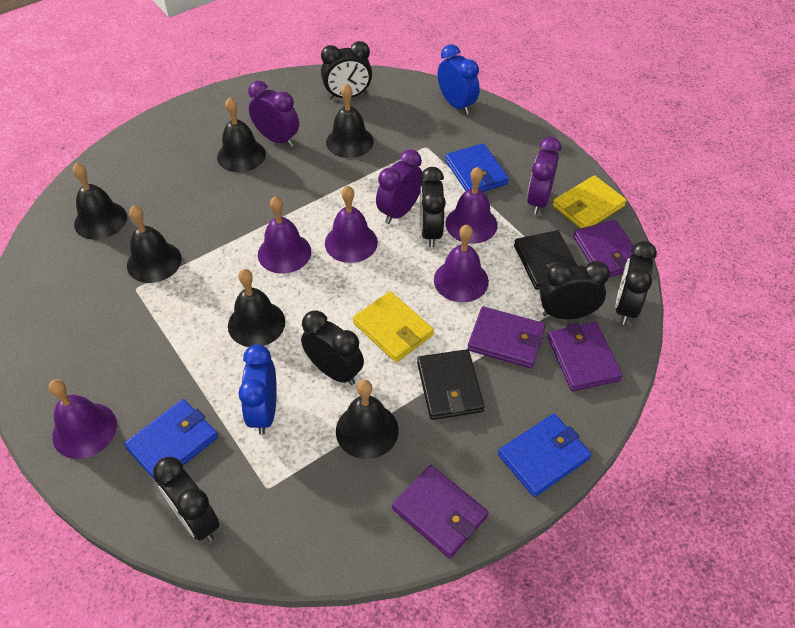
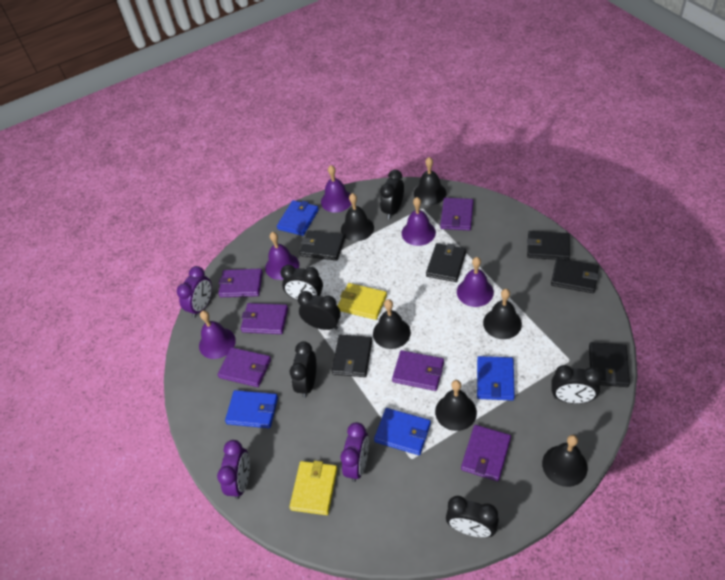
black wallet: [417,349,485,420] [514,230,578,290] = 2 -> [299,230,345,261] [332,335,372,377] [426,243,466,282] [527,231,570,260] [551,258,599,293] [589,342,630,387] = 6
blue clock: [238,344,277,435] [438,44,480,115] = 2 -> none = 0
blue wallet: [124,399,218,480] [445,143,509,192] [498,414,591,497] = 3 -> [225,390,278,428] [277,200,319,236] [374,408,431,455] [477,356,515,401] = 4
purple wallet: [392,465,488,558] [467,306,545,368] [548,322,623,391] [573,220,634,277] = 4 -> [218,268,263,297] [218,347,271,387] [241,303,288,334] [392,350,444,391] [440,198,474,230] [461,425,511,481] = 6

